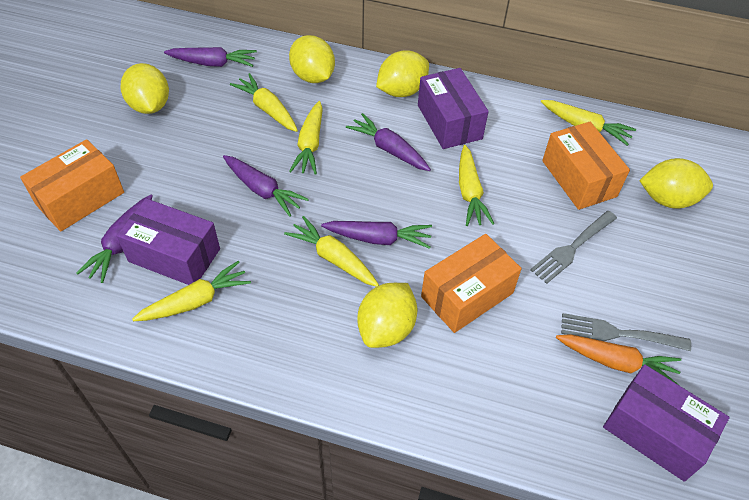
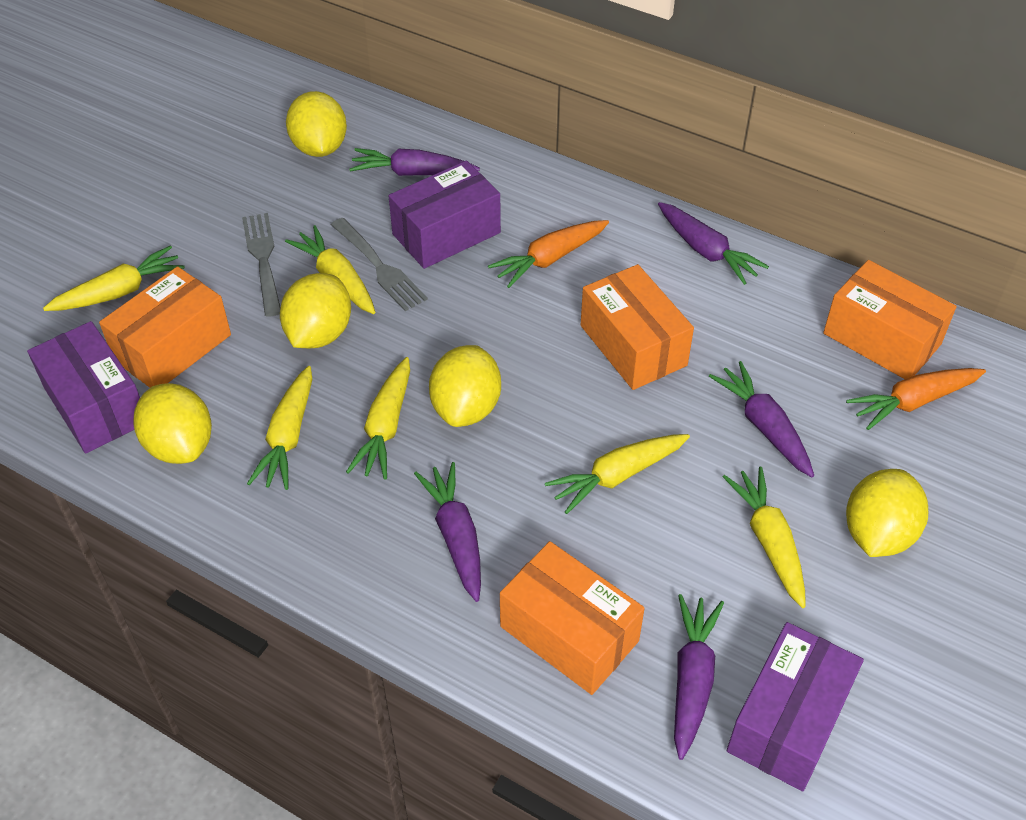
orange box: [20,139,124,232] [421,234,522,333] [542,122,630,210] = 3 -> [99,266,231,388] [500,541,645,695] [581,264,694,390] [823,260,957,379] = 4
orange carrot: [556,334,681,386] = 1 -> [488,220,609,288] [846,368,986,430] = 2

